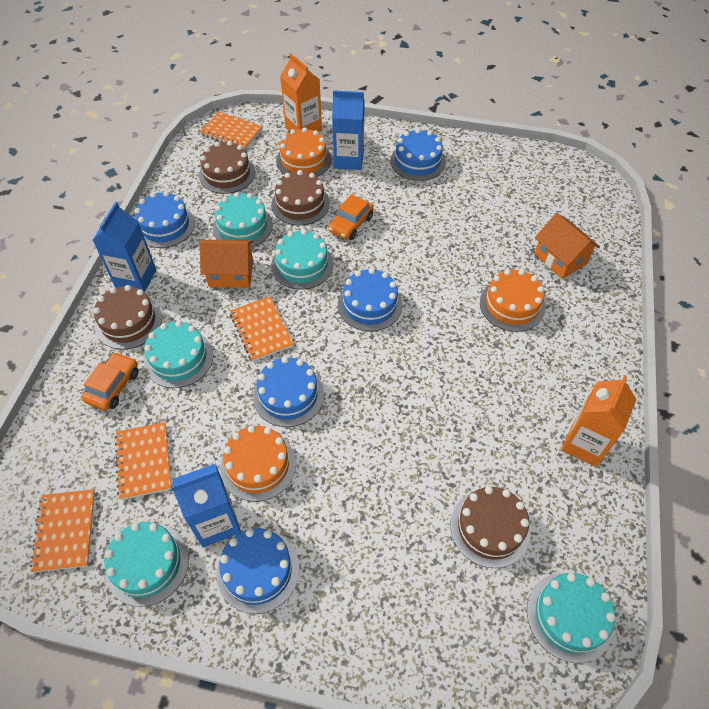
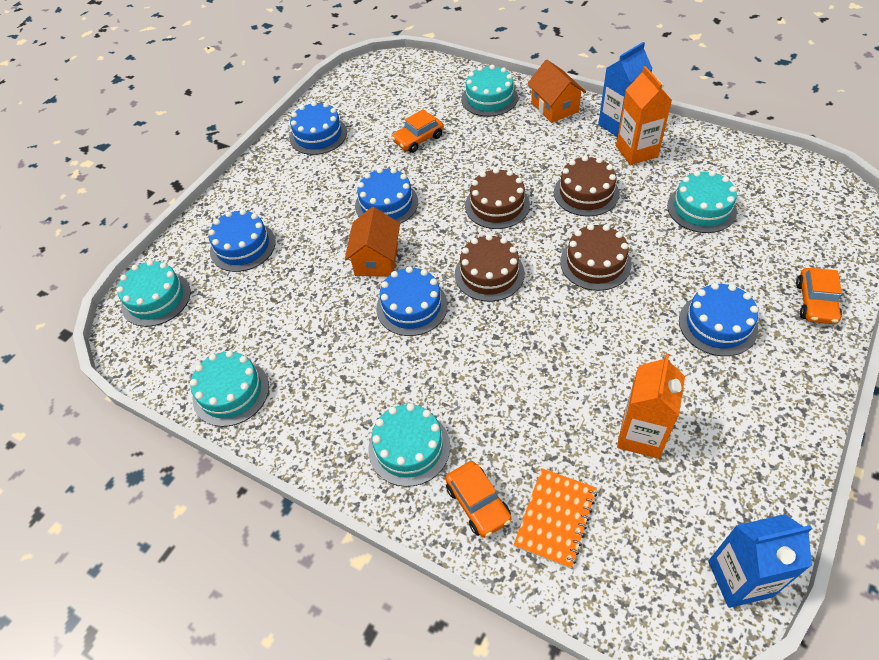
blue carton: [92,202,156,292] [171,463,241,547] [332,90,365,170] = 3 -> [598,42,653,137] [708,514,812,608] = 2
orange cake: [220,425,296,502] [276,127,332,177] [480,269,545,332] = 3 -> none = 0
orange car: [82,352,139,411] [328,194,374,240] = 2 -> [392,109,444,153] [446,461,511,538] [796,268,842,324] = 3
orange notebook: [30,489,95,573] [115,422,172,500] [200,112,263,149] [230,297,294,361] = 4 -> [514,468,597,569] = 1

